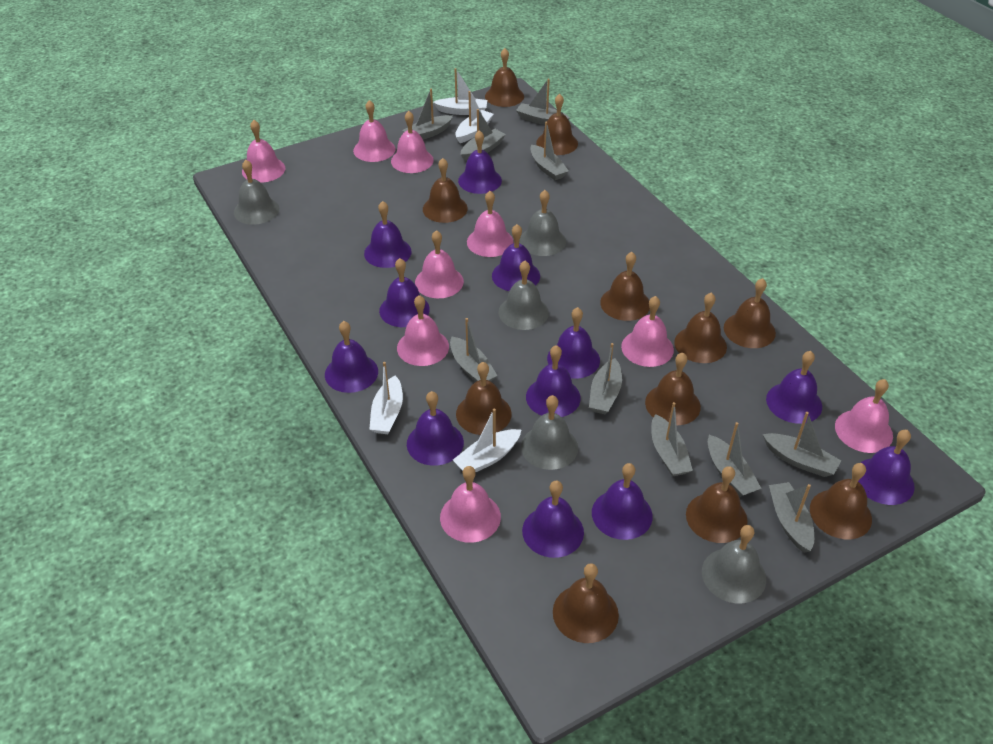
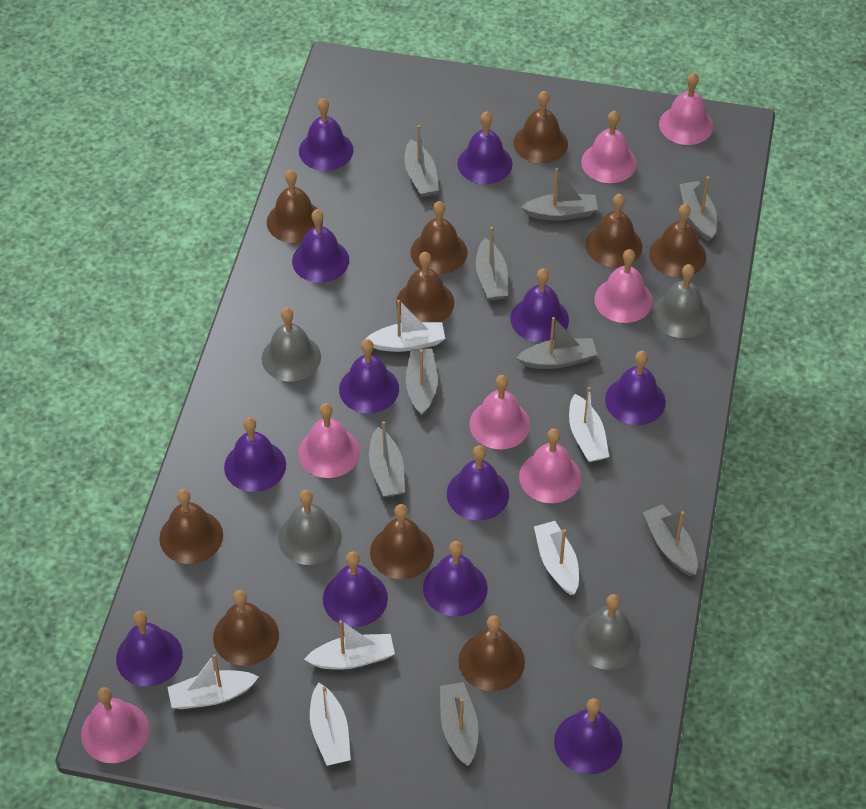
brown bell: [423,158,468,223] [456,362,512,435] [485,48,524,107] [536,94,578,155] [553,563,619,643] [600,252,650,321] [645,353,701,425] [674,293,727,363] [686,466,748,543] [724,278,776,348] [810,463,872,539] = 11 -> [159,489,223,564] [213,590,279,666] [267,170,323,243] [370,504,434,579] [396,252,454,322] [411,201,468,274] [458,615,525,691] [513,91,568,163] [585,194,642,267] [649,204,706,277] = 10
grey bell: [234,160,279,225] [498,261,549,330] [519,190,566,256] [521,395,578,470] [702,525,766,604] = 5 -> [262,307,321,382] [278,490,342,565] [575,594,641,670] [652,264,710,338] = 4
grey boat: [403,89,453,140] [450,318,497,382] [460,109,506,161] [516,79,570,125] [530,122,569,180] [589,343,622,414] [651,402,693,477] [708,422,762,497] [763,412,841,477] [769,482,814,553] = 10 -> [369,421,405,497] [404,125,439,197] [406,349,438,416] [440,682,479,766] [476,227,508,300] [516,317,597,369] [521,168,598,220] [643,504,698,576] [679,176,717,241] = 9
pink bell: [242,120,285,183] [353,100,395,162] [391,111,434,173] [397,295,449,366] [415,230,464,298] [440,466,501,543] [467,191,514,257] [621,296,674,367] [835,379,893,453] = 9 -> [81,687,149,763] [298,403,360,478] [469,375,530,449] [519,428,581,503] [581,110,637,183] [595,249,653,323] [659,73,713,145] = 7
white boat: [369,362,403,434] [433,68,487,115] [453,409,521,472] [455,91,493,143] = 4 -> [167,654,259,709] [304,620,395,670] [310,682,351,766] [366,300,445,352] [534,521,579,595] [569,387,609,462] = 6

